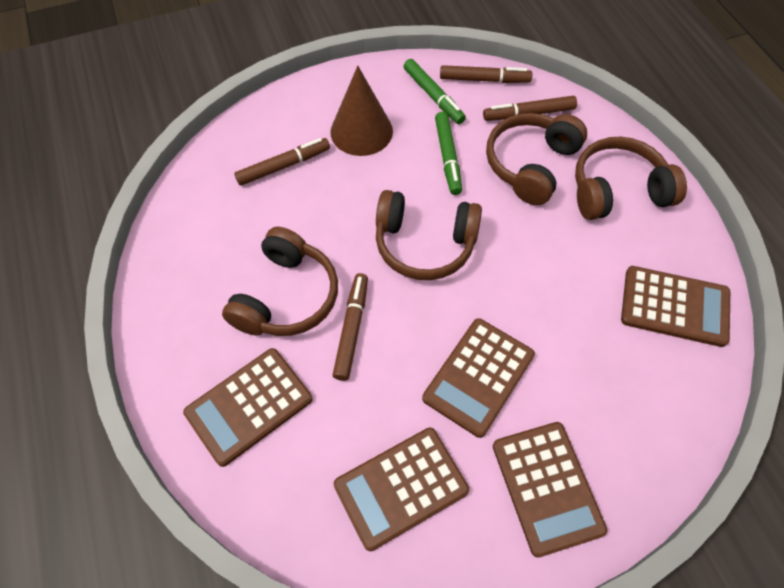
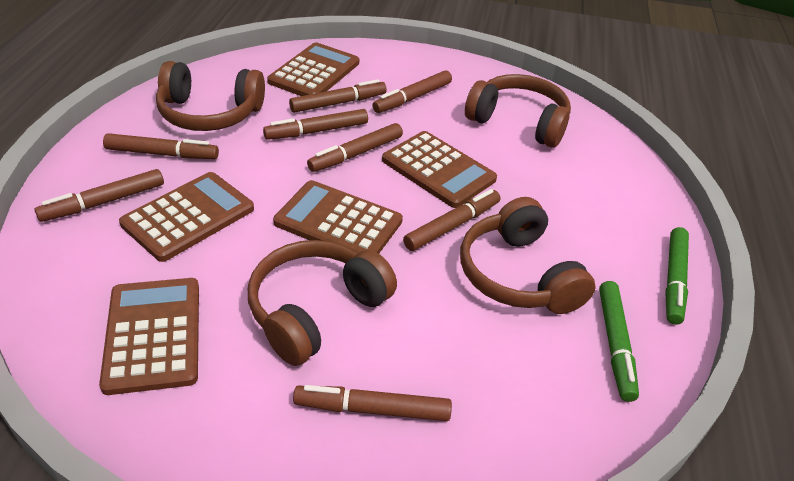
brown cone: [330,66,393,156] = 1 -> none = 0
brown marker: [234,138,330,186] [333,273,368,381] [440,65,532,83] [483,96,577,121] = 4 -> [35,169,164,222] [103,133,219,159] [263,109,368,140] [289,79,387,113] [293,385,452,421] [307,123,403,172] [372,70,452,113] [403,189,500,251] = 8

